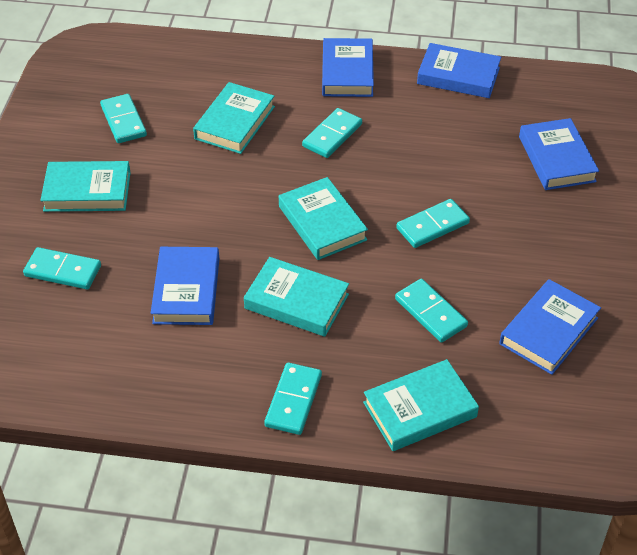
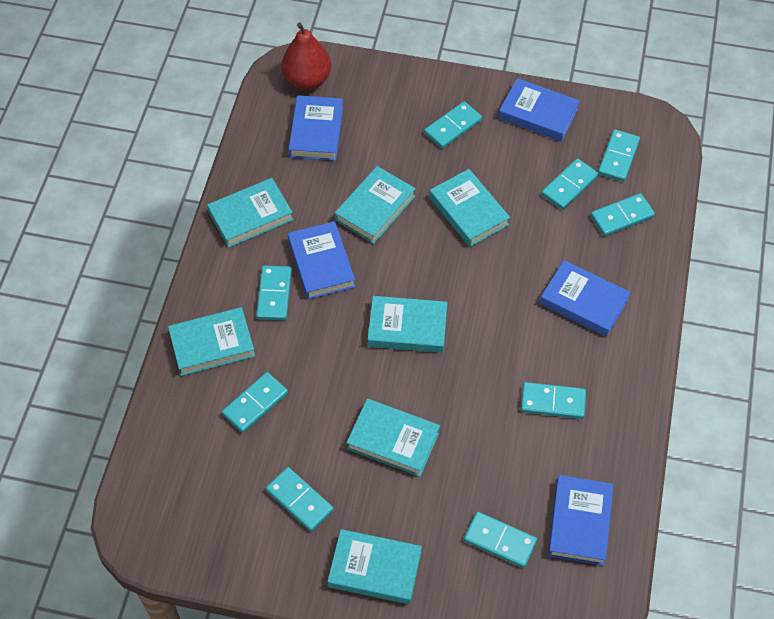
red pear: none = 0 -> [282,23,331,90] = 1
turquoise book: [40,161,131,212] [193,82,275,154] [244,257,349,337] [279,177,368,260] [363,359,479,451] = 5 -> [168,307,255,376] [207,178,293,248] [328,529,422,604] [335,166,416,244] [346,399,440,477] [368,296,448,353] [429,169,510,247] = 7
turquoise domino: [23,247,101,289] [100,94,147,143] [264,363,322,435] [302,108,362,158] [395,279,468,343] [396,199,470,248] = 6 -> [222,372,288,433] [256,265,292,320] [266,467,334,532] [424,101,482,149] [464,512,537,568] [521,382,586,419] [541,158,599,210] [591,193,655,236] [598,130,640,182] = 9

